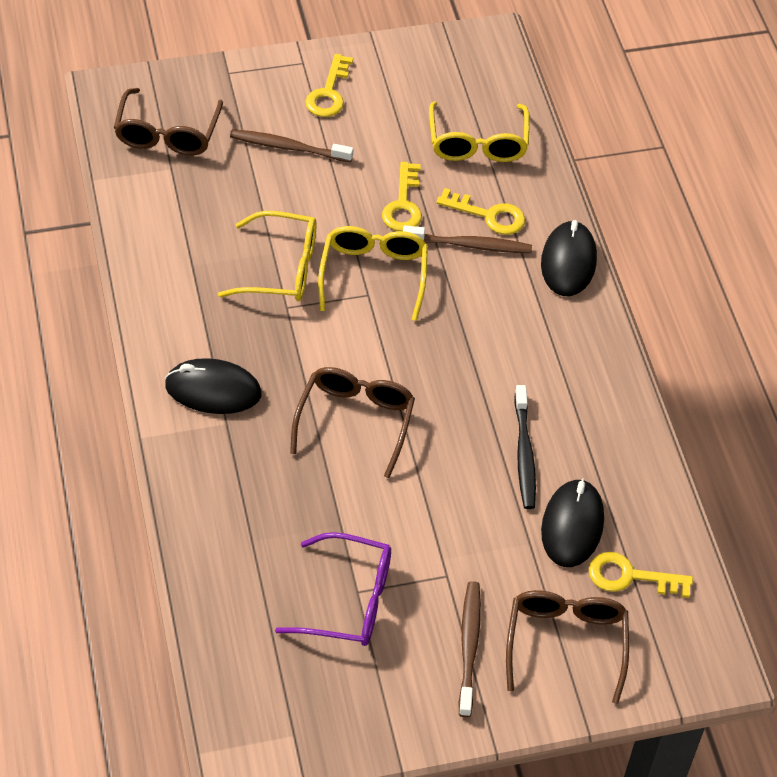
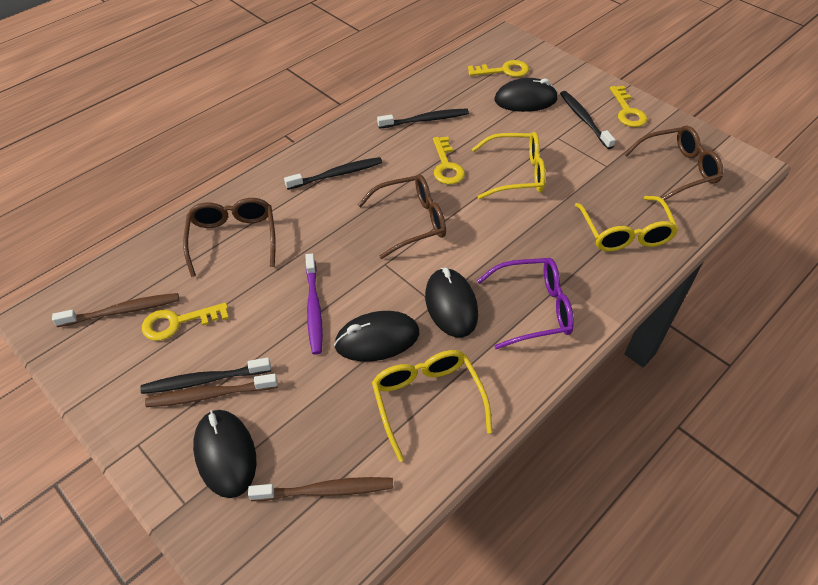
black mouse: [165,358,261,414] [541,220,597,296] [541,479,604,567] = 3 -> [193,410,257,498] [334,311,419,362] [425,268,478,338] [494,78,558,112] = 4
black toothbrush: [514,385,536,509] = 1 -> [140,357,271,394] [284,157,382,190] [377,109,469,129] [560,91,615,149] = 4
purple toothbrush: none = 0 -> [305,253,323,355] = 1

